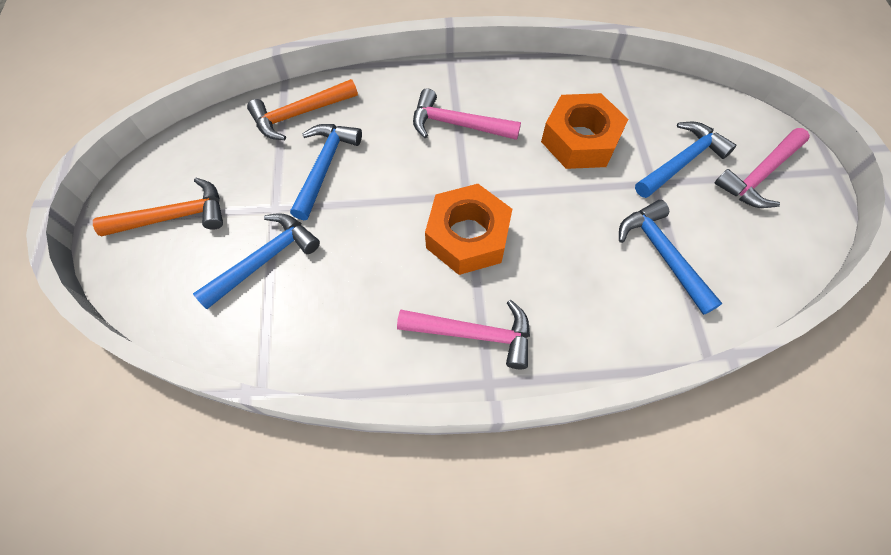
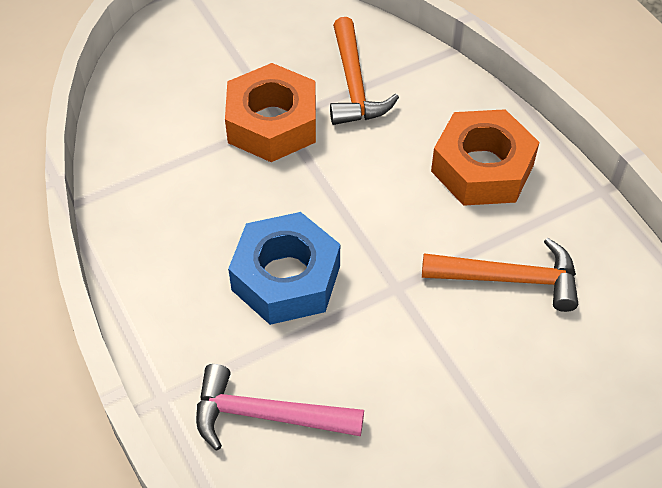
blue hammer: [193,213,320,309] [290,124,362,220] [619,200,722,315] [635,122,736,198] = 4 -> none = 0
blue nut: none = 0 -> [228,212,340,325] = 1
pink hammer: [397,300,530,369] [413,88,521,140] [715,128,810,208] = 3 -> [196,364,364,450] = 1

